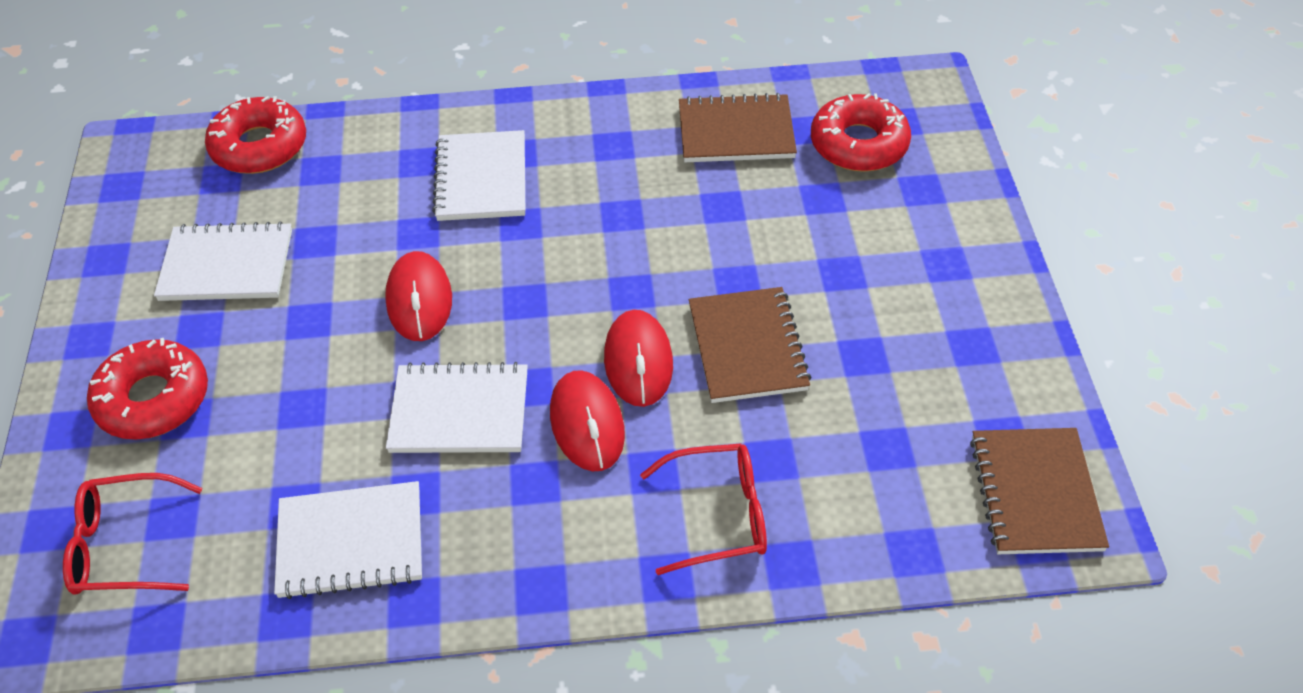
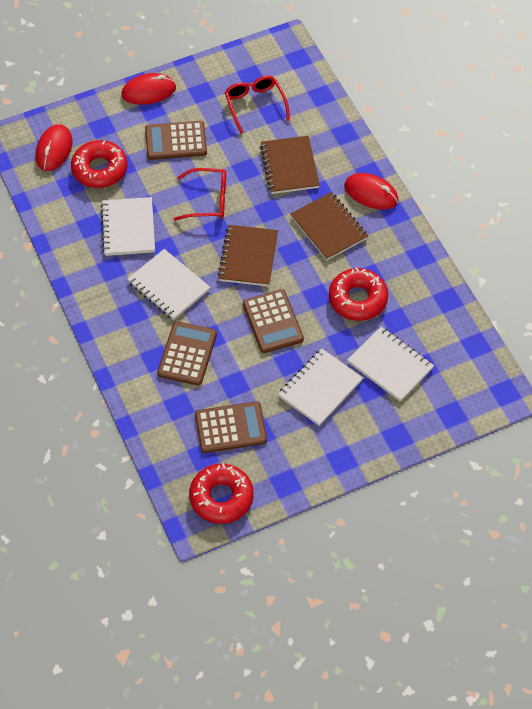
brown calculator: none = 0 -> [145,121,207,160] [157,321,217,385] [195,401,267,453] [243,289,304,353] = 4

